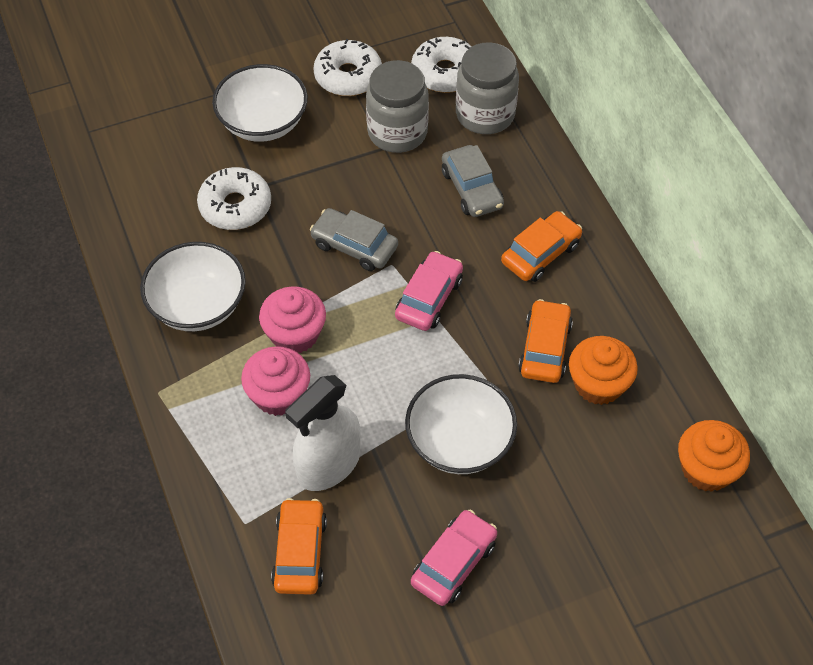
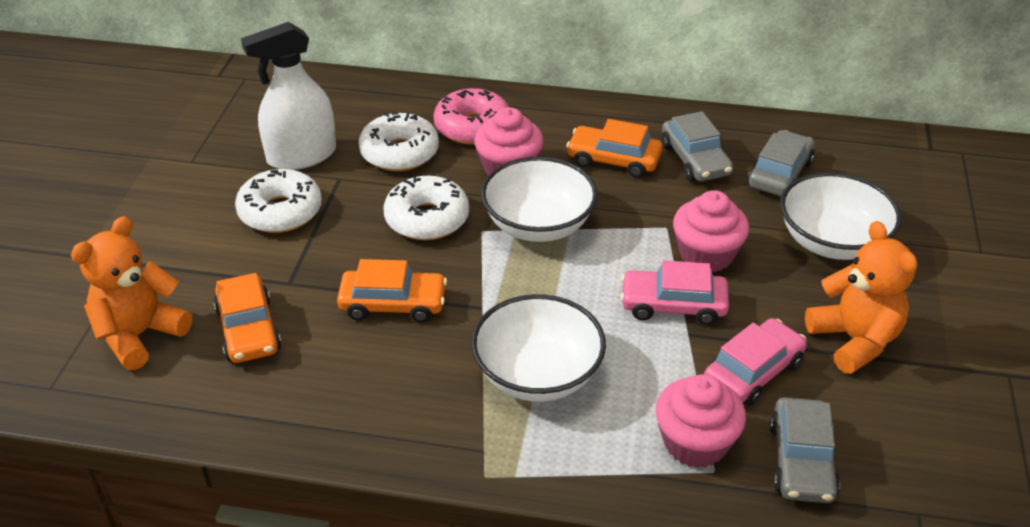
grey car: [310,208,398,271] [442,145,504,217] = 2 -> [662,111,733,181] [747,130,815,196] [769,397,840,503] = 3
grey jar: [366,60,429,153] [456,42,519,134] = 2 -> none = 0
orange cupcake: [569,336,638,405] [678,420,750,492] = 2 -> none = 0
orange teddy bear: none = 0 -> [71,216,192,370] [805,221,917,374] = 2
pink cupcake: [241,346,310,416] [259,287,326,353] = 2 -> [474,107,544,176] [656,374,746,468] [673,190,749,272] = 3
pink donut: none = 0 -> [433,88,509,144] = 1

